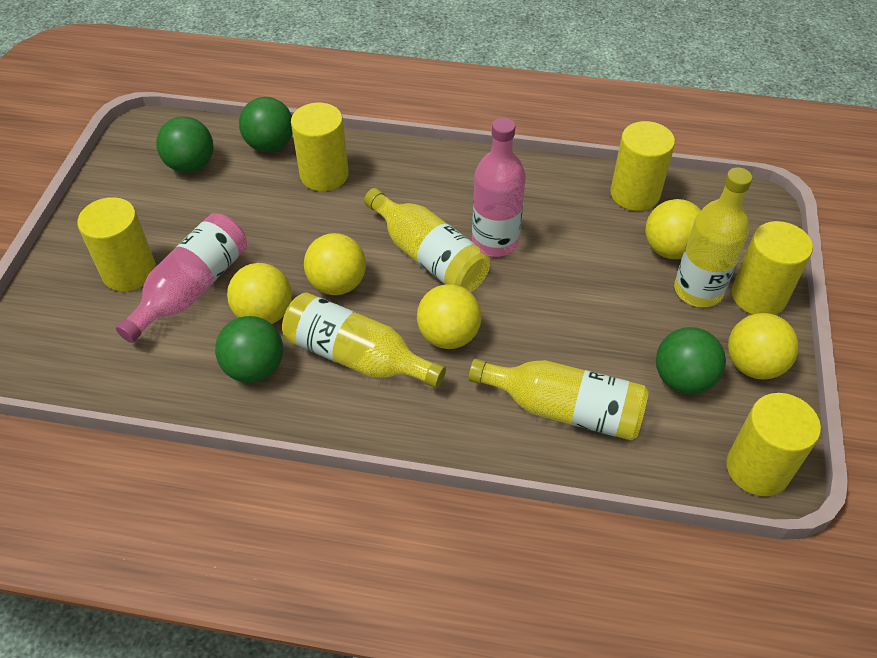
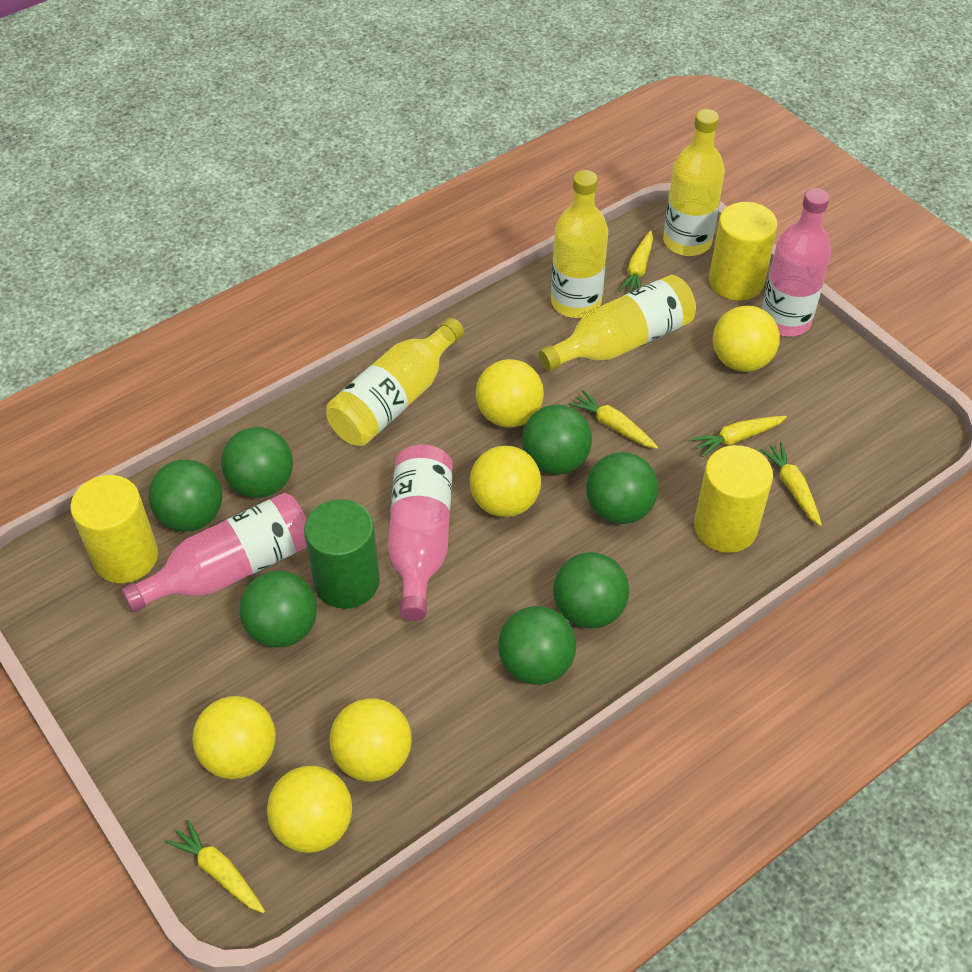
green ball: [156,117,214,173] [215,316,283,383] [239,97,293,152] [656,327,726,395] = 4 -> [148,460,222,532] [221,427,293,498] [240,571,317,648] [498,606,576,685] [522,405,592,475] [553,552,629,628] [586,452,658,524] = 7
green cylinder: none = 0 -> [304,499,380,609] = 1
pink bottle: [116,213,247,343] [472,118,526,257] = 2 -> [122,493,307,612] [388,444,452,621] [762,188,831,336] = 3
yellow ball: [227,263,292,324] [304,233,366,295] [417,284,481,349] [645,199,701,259] [728,313,799,380] = 5 -> [193,696,276,779] [267,766,352,853] [330,698,412,782] [470,446,541,517] [476,359,544,427] [713,306,780,372] = 6
yellow carrot: none = 0 -> [166,820,265,913] [569,390,658,449] [619,230,653,293] [691,416,787,457] [760,442,822,526] = 5
yellow cylinder: [77,197,156,291] [291,103,349,191] [610,121,675,211] [726,393,821,496] [732,221,813,315] = 5 -> [70,475,158,583] [694,445,773,553] [709,202,778,301] = 3

